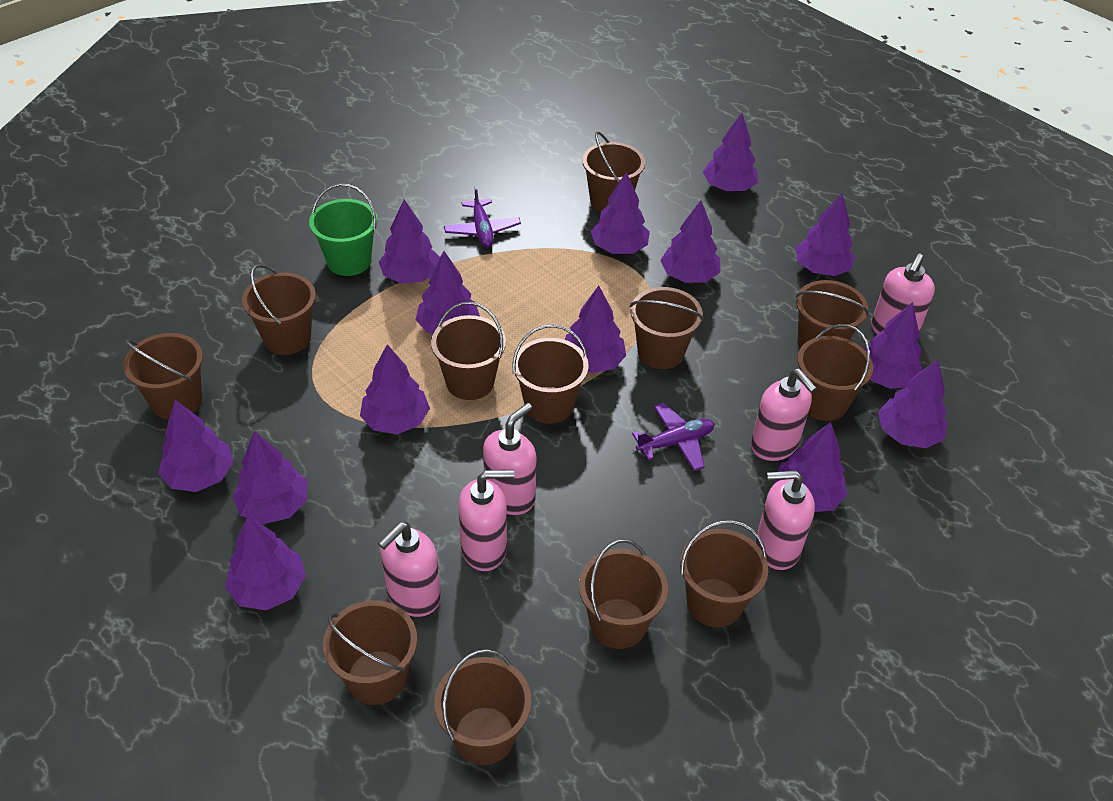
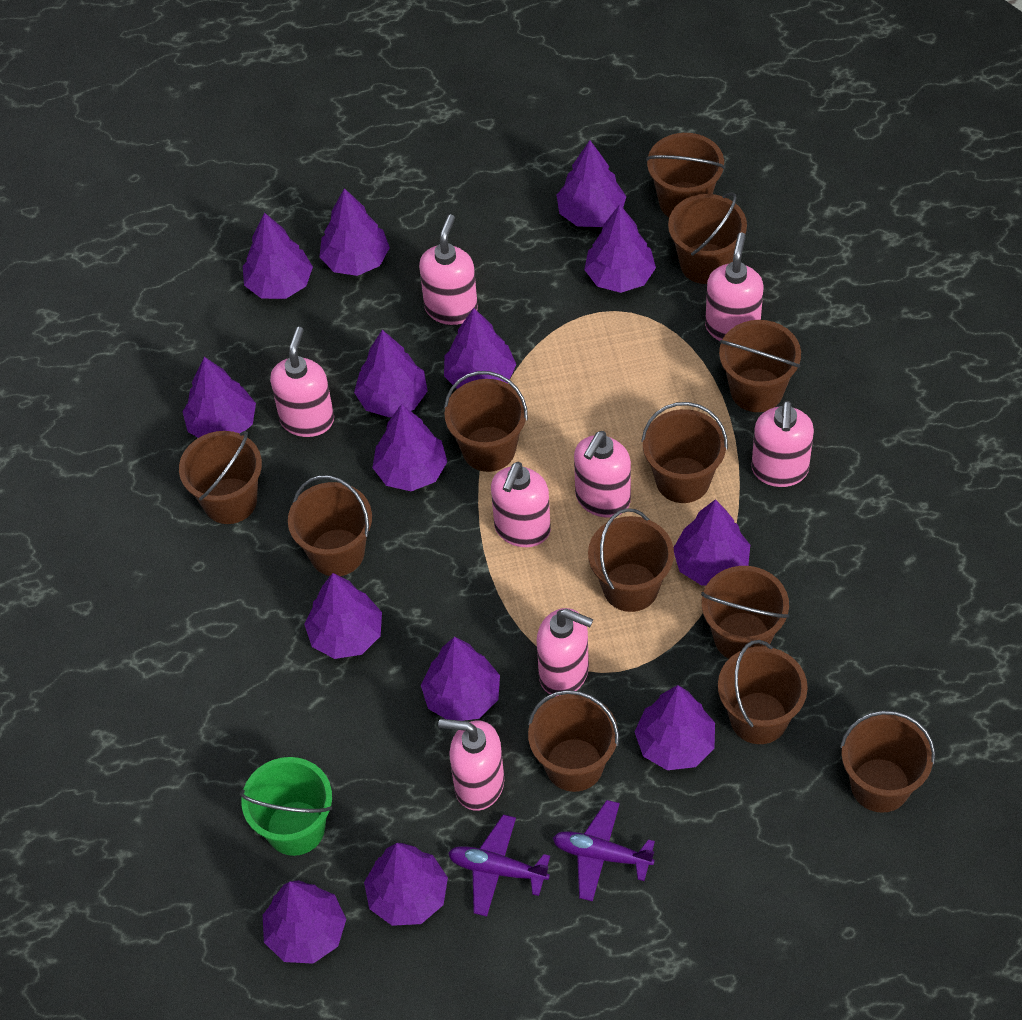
pink soap dispenser: [378,522,441,617] [458,470,514,571] [483,403,536,515] [751,369,817,461] [755,470,815,570] [871,253,935,334] = 6 -> [270,327,334,437] [419,214,478,325] [438,719,504,811] [491,462,551,547] [536,608,593,697] [574,431,631,517] [705,233,763,341] [751,401,814,487] = 8

